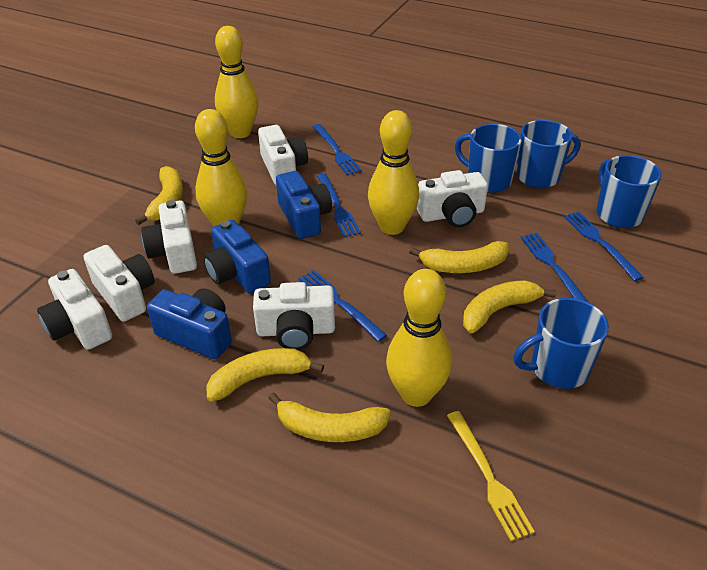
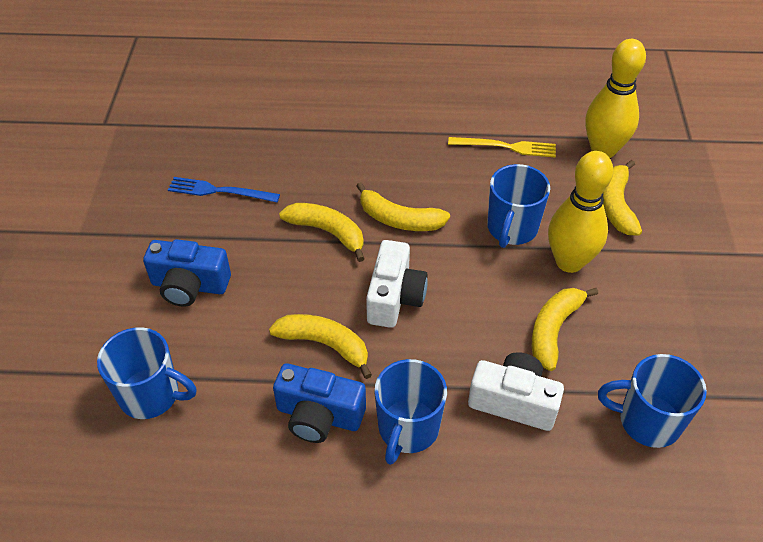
blue camera: [147,288,232,359] [203,220,271,293] [276,171,332,239] = 3 -> [143,239,231,307] [273,363,366,443] = 2
blue fork: [298,270,387,342] [313,124,362,176] [317,173,361,237] [521,233,589,303] [564,211,644,281] = 5 -> [168,177,280,202] = 1
white camera: [37,269,112,350] [84,245,155,322] [141,200,197,274] [253,282,335,350] [258,125,308,185] [417,170,488,227] = 6 -> [366,240,428,328] [468,352,564,431] = 2
yellow bowling pin: [195,109,248,226] [215,26,258,138] [368,110,419,235] [386,269,452,407] = 4 -> [548,151,614,273] [585,39,646,158] = 2

